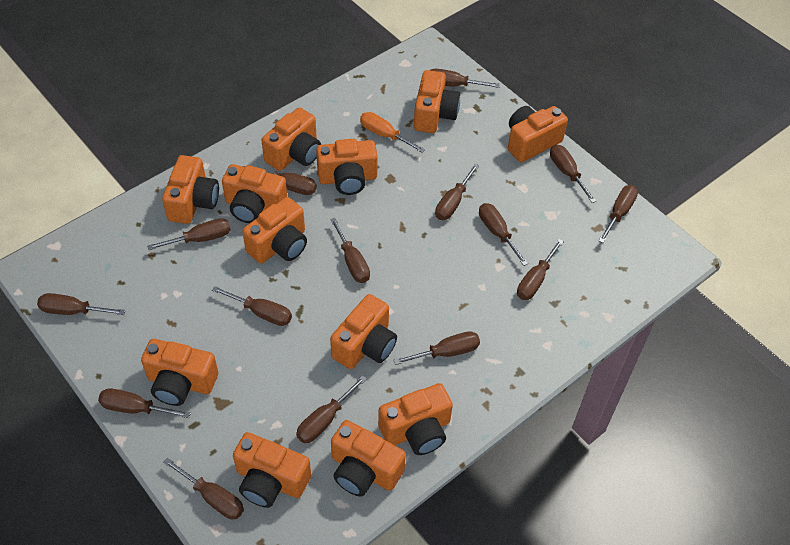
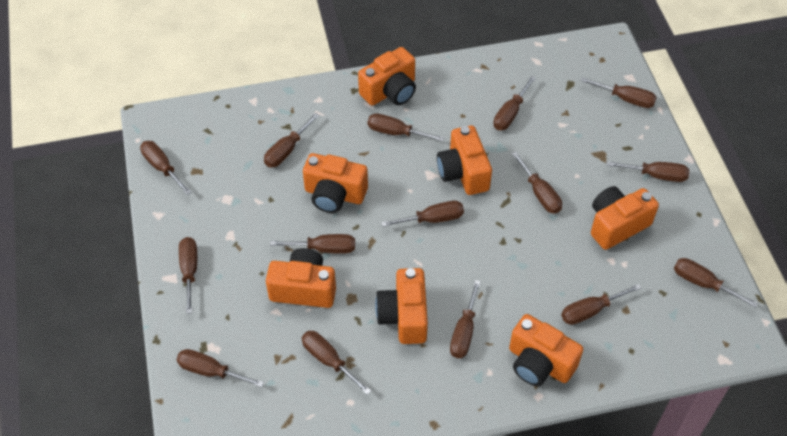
orange camera: [141,339,218,406] [162,155,219,224] [222,164,287,223] [233,432,311,508] [242,197,307,264] [262,107,321,171] [316,139,378,195] [330,294,397,369] [331,420,406,497] [378,383,453,455] [414,70,460,133] [508,106,568,162] = 12 -> [266,248,336,308] [303,153,368,213] [358,47,416,106] [375,268,428,344] [437,126,492,195] [509,314,583,386] [591,186,659,250] = 7
orange screwdriver: [360,112,425,152] = 1 -> none = 0

